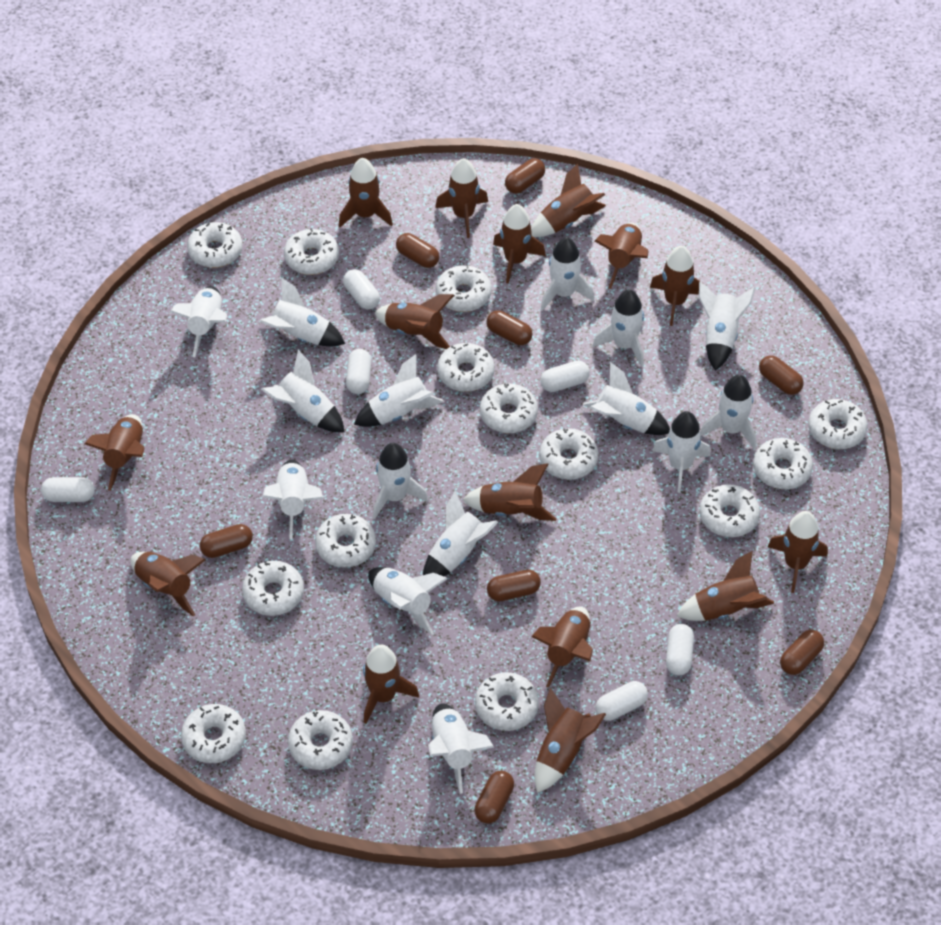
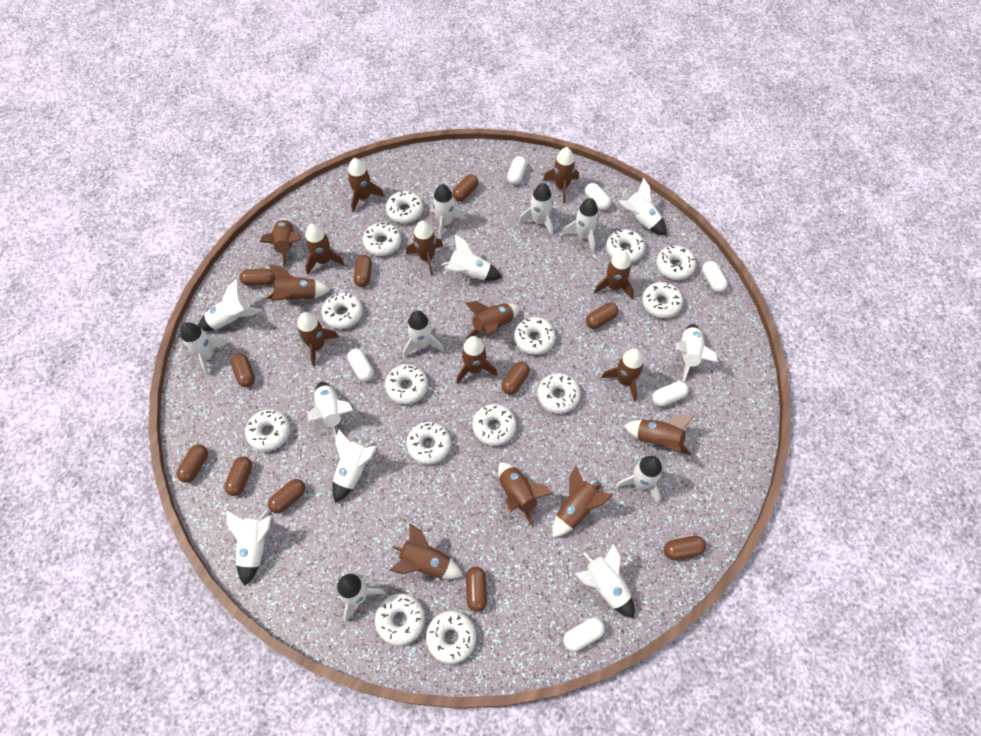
brown capsule: [200,524,253,558] [396,233,439,268] [474,771,514,824] [486,310,533,345] [487,569,541,602] [505,158,545,194] [759,355,804,395] [780,630,824,675] = 8 -> [177,444,208,482] [224,456,252,496] [230,353,255,387] [239,269,276,286] [268,479,305,513] [354,255,372,287] [452,174,478,201] [466,567,487,612] [501,362,530,395] [586,303,618,329] [664,536,706,560] = 11

